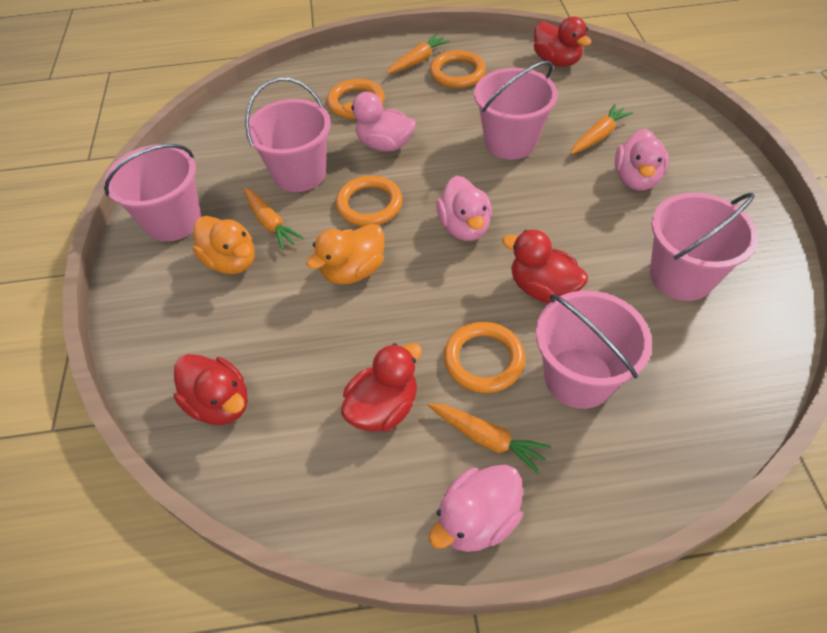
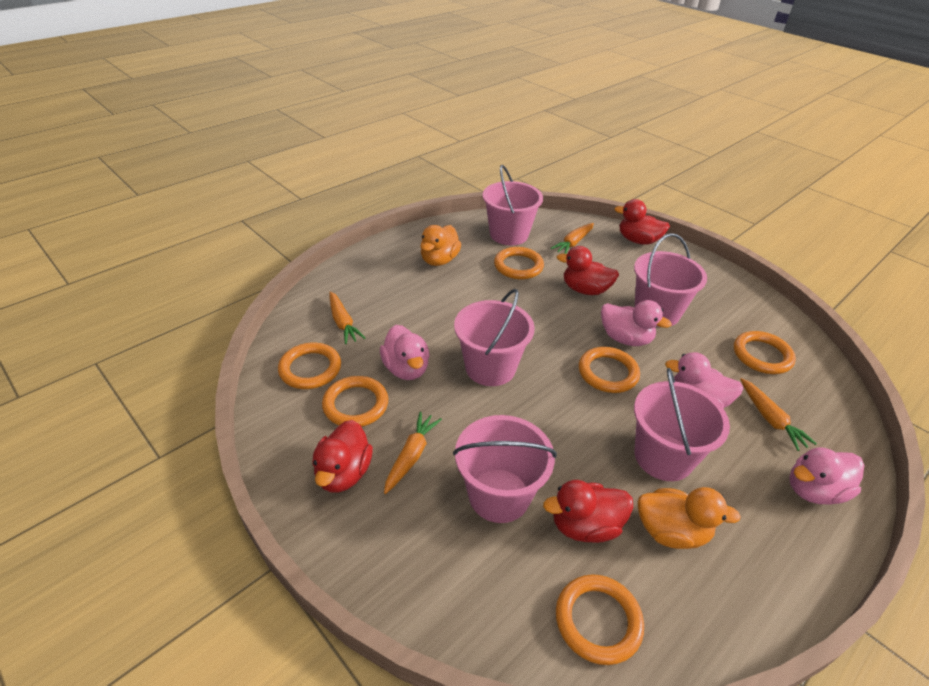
orange ring: [327,79,385,119] [336,176,402,226] [430,50,486,88] [444,322,525,393] = 4 -> [278,343,341,389] [322,376,388,427] [494,247,544,279] [556,574,644,665] [579,347,640,393] [734,331,796,374] = 6

